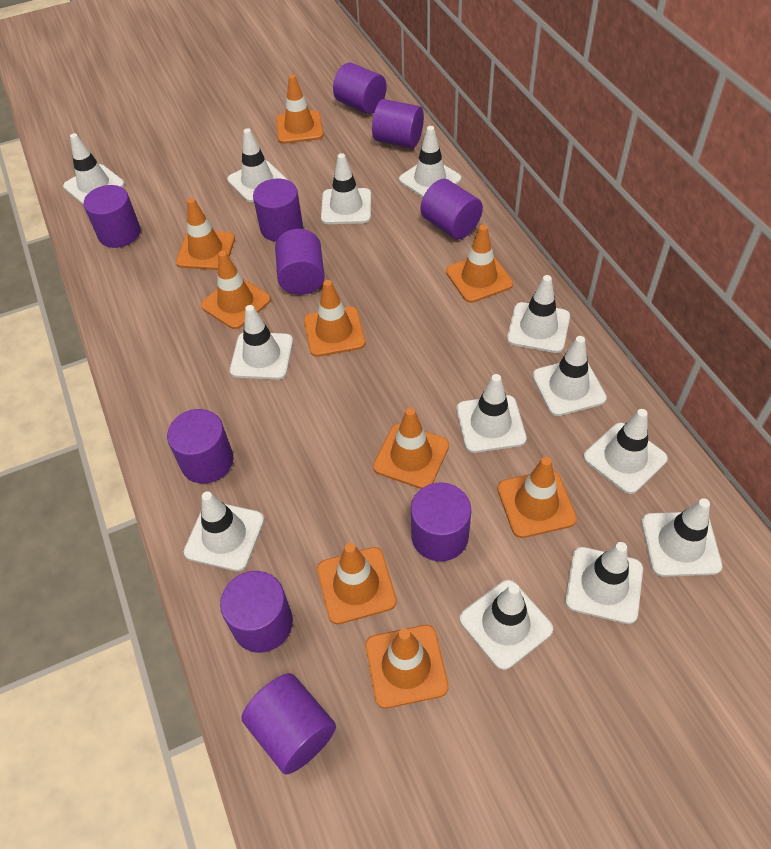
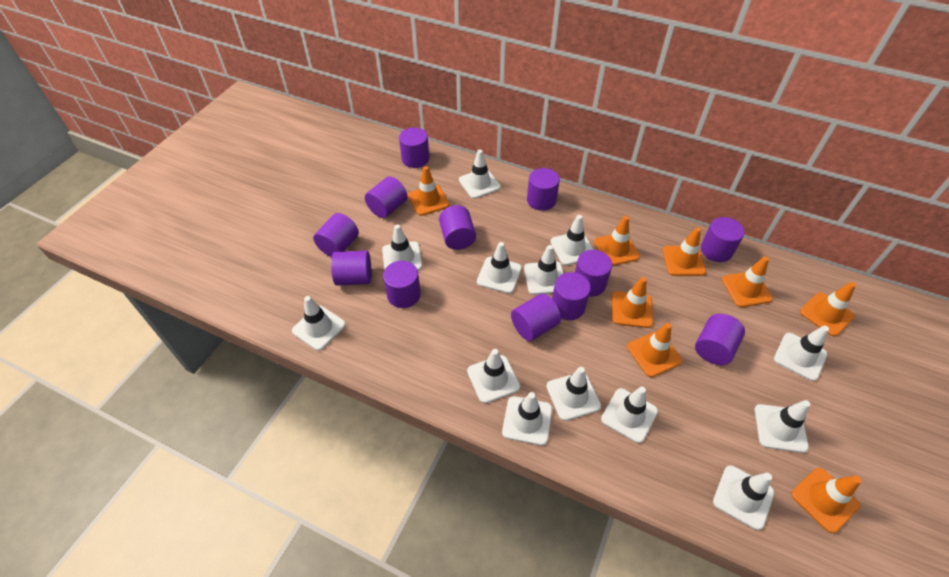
orange traffic cone: [176,198,235,270] [201,251,271,329] [276,75,323,144] [304,280,365,357] [317,543,397,624] [365,625,449,708] [373,408,449,489] [446,225,513,303] [497,457,577,538] = 9 -> [408,166,450,216] [594,216,640,266] [612,277,653,328] [627,323,682,377] [662,228,706,276] [722,256,773,307] [791,468,861,533] [800,282,856,336] = 8
purple cylinder: [84,185,140,248] [167,409,233,484] [220,571,293,653] [242,673,336,774] [253,179,303,242] [275,229,325,295] [333,63,387,114] [372,99,424,148] [411,483,471,561] [421,179,483,239] = 10 -> [313,213,359,257] [331,251,371,286] [365,176,408,218] [383,261,421,308] [399,128,429,168] [439,205,476,250] [511,294,561,341] [527,168,560,211] [552,272,591,320] [575,250,612,297] [695,314,745,365] [701,217,745,262] = 12

